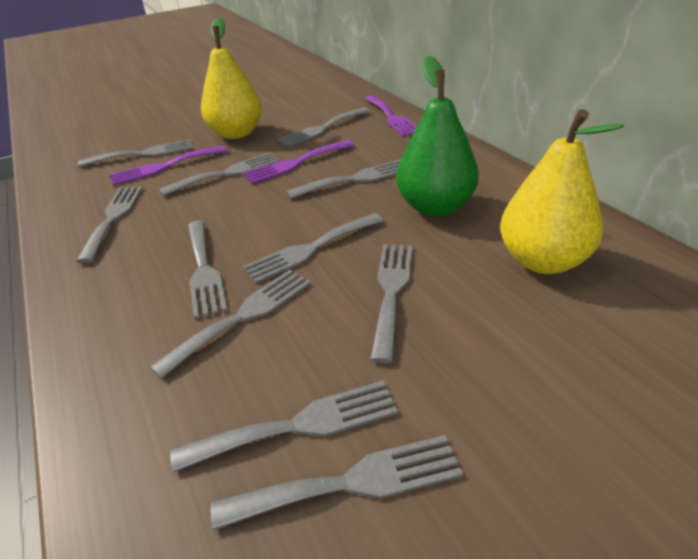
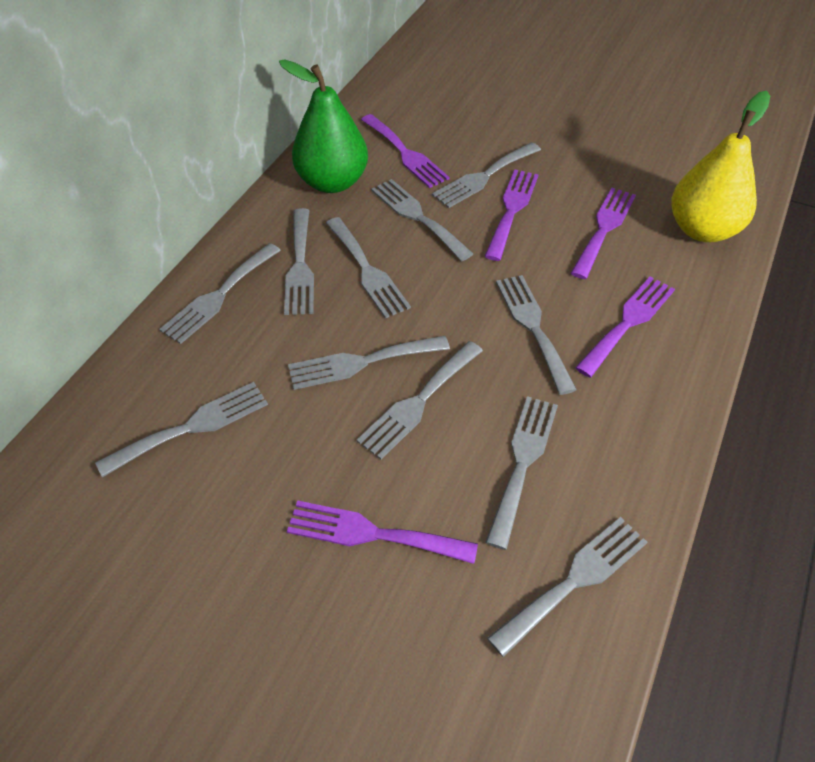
purple fork: [109,145,227,185] [243,140,354,184] [365,95,417,136] = 3 -> [287,500,478,564] [361,114,450,188] [484,169,539,261] [571,188,636,279] [575,276,675,378] = 5
yellow pear: [201,17,262,139] [500,109,624,274] = 2 -> [671,91,770,242] = 1

